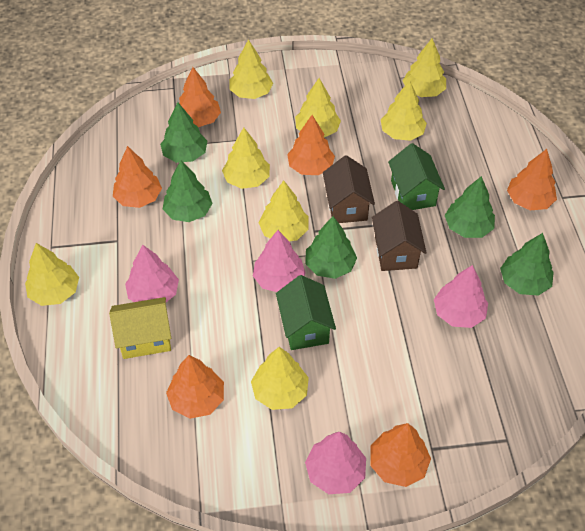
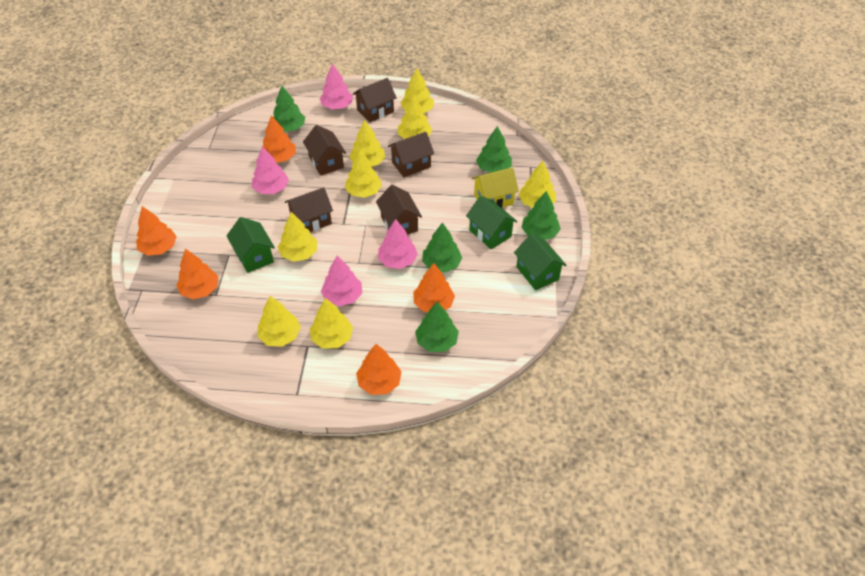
brown house: [323,155,375,223] [372,201,427,271] = 2 -> [285,187,333,232] [303,125,346,176] [353,78,396,123] [376,185,422,235] [388,132,434,177] = 5
green house: [276,275,336,350] [388,143,445,210] = 2 -> [227,217,275,273] [466,196,518,249] [514,234,567,290] = 3
orange tree: [113,146,162,208] [166,355,224,419] [179,67,221,127] [287,115,335,175] [370,423,431,487] [507,149,557,210] = 6 -> [136,206,177,256] [177,249,218,299] [263,115,296,163] [356,344,402,395] [413,263,455,312] = 5

